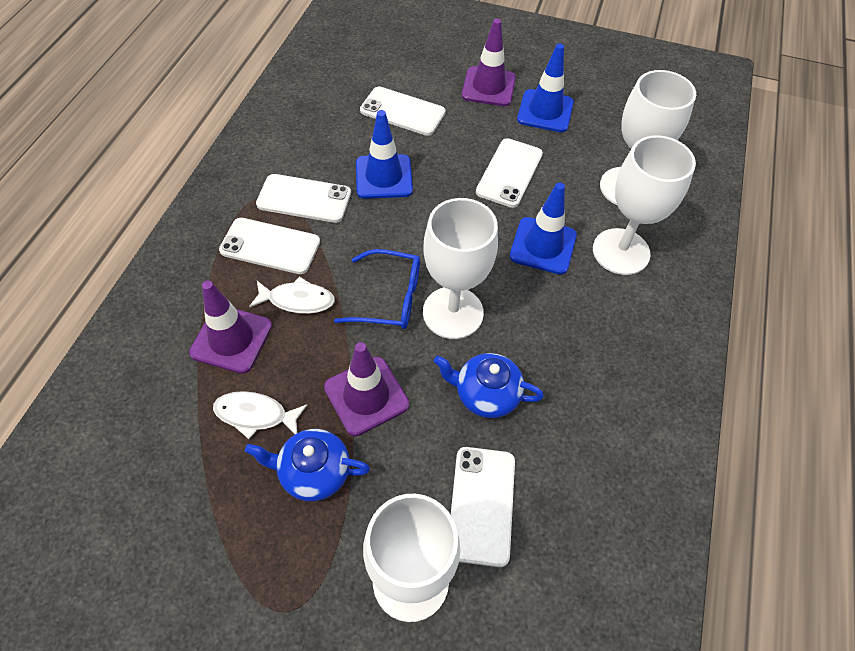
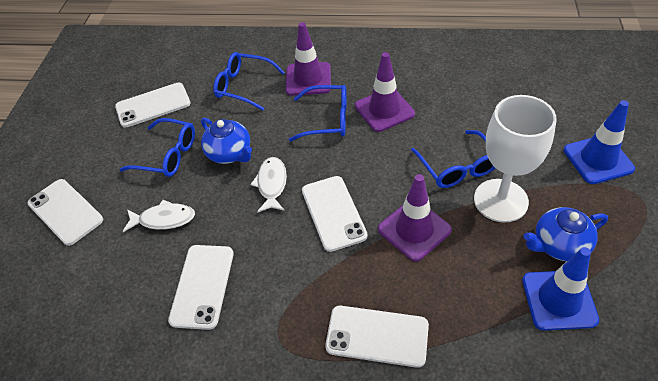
blue glasses: [334,249,420,329] = 1 -> [119,118,195,177] [213,52,285,111] [289,85,346,141] [411,130,495,188] = 4
blue traffic cone: [356,110,413,199] [510,182,577,275] [517,43,574,132] = 3 -> [522,247,599,331] [564,100,635,184] = 2
white goblet: [363,494,460,622] [423,198,498,339] [593,135,696,275] [600,70,696,205] = 4 -> [474,95,557,223] = 1

